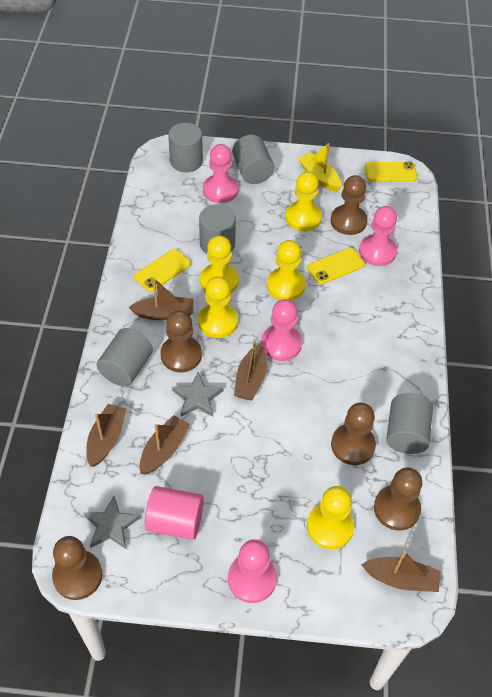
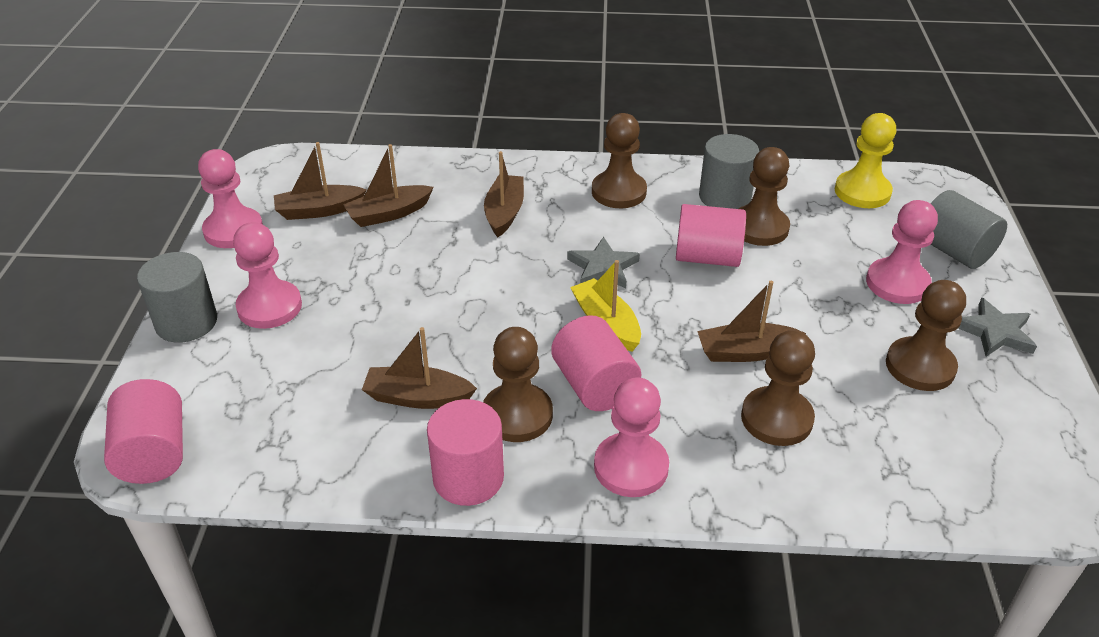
grey cylinder: [97,328,153,387] [168,123,203,172] [199,204,236,254] [232,135,274,184] [386,393,433,454] = 5 -> [137,252,217,343] [699,134,759,209] [931,190,1007,269] = 3
pink cylinder: [145,486,204,540] = 1 -> [104,379,183,484] [427,399,504,506] [551,315,641,411] [676,204,746,267] = 4
yellow pawn: [198,276,238,338] [200,235,239,293] [267,240,306,301] [285,172,322,231] [307,486,354,549] = 5 -> [835,113,896,208] = 1
yellow phone: [134,249,191,292] [307,248,365,285] [365,162,417,181] = 3 -> none = 0

